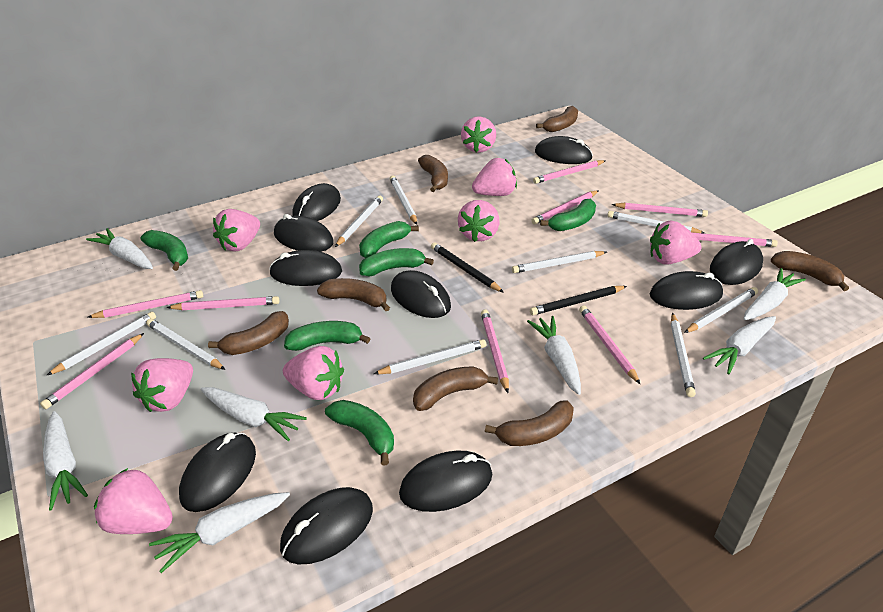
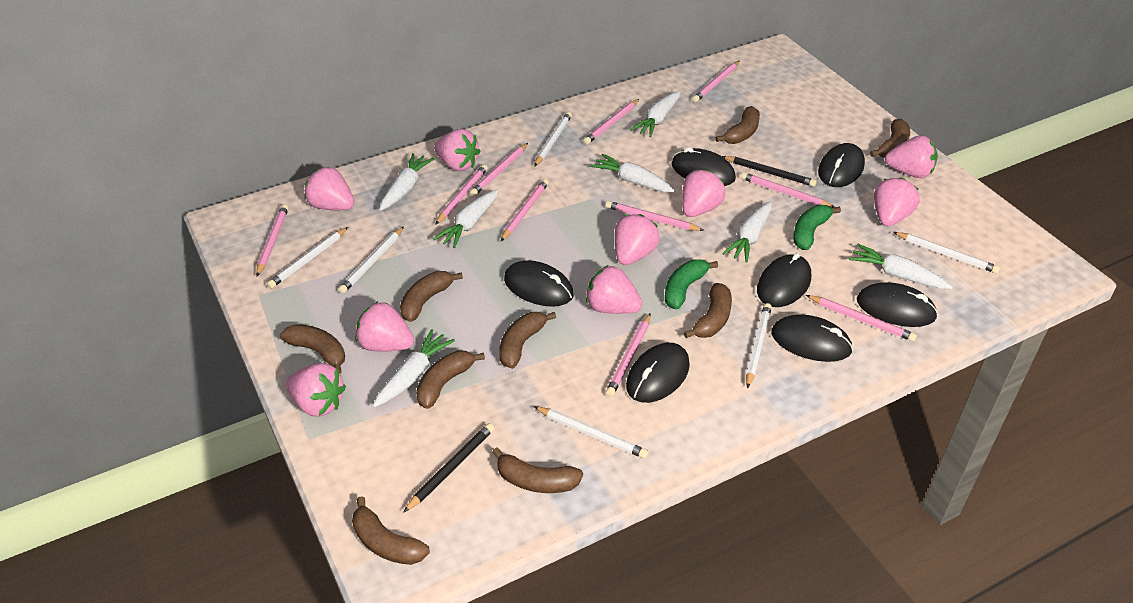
black mouse: [179,432,256,512] [269,250,342,286] [274,214,334,252] [280,487,373,565] [292,183,341,221] [391,270,451,318] [399,451,492,512] [535,136,593,164] [650,271,723,310] [710,239,763,285] = 10 -> [504,260,574,307] [626,343,690,403] [671,147,736,186] [757,253,811,307] [771,315,853,362] [818,143,865,187] [857,282,938,327] = 7
brown banana: [208,311,289,355] [317,278,390,311] [413,366,498,411] [418,155,448,192] [485,400,574,446] [536,106,578,132] [771,251,849,291] = 7 -> [280,324,345,374] [352,496,430,565] [400,271,463,322] [416,351,485,409] [492,448,583,493] [499,312,556,369] [684,283,732,338] [716,106,760,144] [870,119,910,158] = 9
green banana: [141,230,188,271] [284,321,371,351] [325,400,394,466] [359,221,419,258] [359,248,434,276] [540,199,596,231] = 6 -> [665,260,718,309] [793,205,841,250] = 2
pink pencil: [40,333,144,409] [87,290,203,318] [166,296,279,310] [481,310,509,393] [531,191,598,225] [533,160,605,184] [579,306,640,384] [612,203,708,217] [691,232,778,247] = 9 -> [256,204,289,277] [435,165,488,225] [470,143,528,196] [501,179,549,241] [583,99,639,144] [606,201,704,231] [606,313,651,397] [692,61,739,102] [741,172,835,208] [806,295,917,342] = 10
pink strawberry: [94,468,173,534] [131,358,193,412] [213,209,260,252] [283,346,344,400] [458,200,500,242] [461,116,496,153] [472,158,517,196] [650,220,702,265] = 8 -> [286,363,346,417] [305,167,354,210] [355,301,414,352] [434,129,481,171] [586,265,642,314] [615,214,660,265] [682,170,726,217] [874,177,920,226] [885,135,938,178] = 9
white pencil: [46,312,156,376] [146,319,226,370] [335,196,383,247] [374,339,487,374] [390,175,417,225] [512,251,607,273] [607,211,705,234] [671,313,696,397] [684,287,758,333] = 9 -> [267,227,348,288] [338,227,404,294] [534,112,572,167] [534,406,648,459] [746,303,772,388] [893,232,1000,274] = 6

